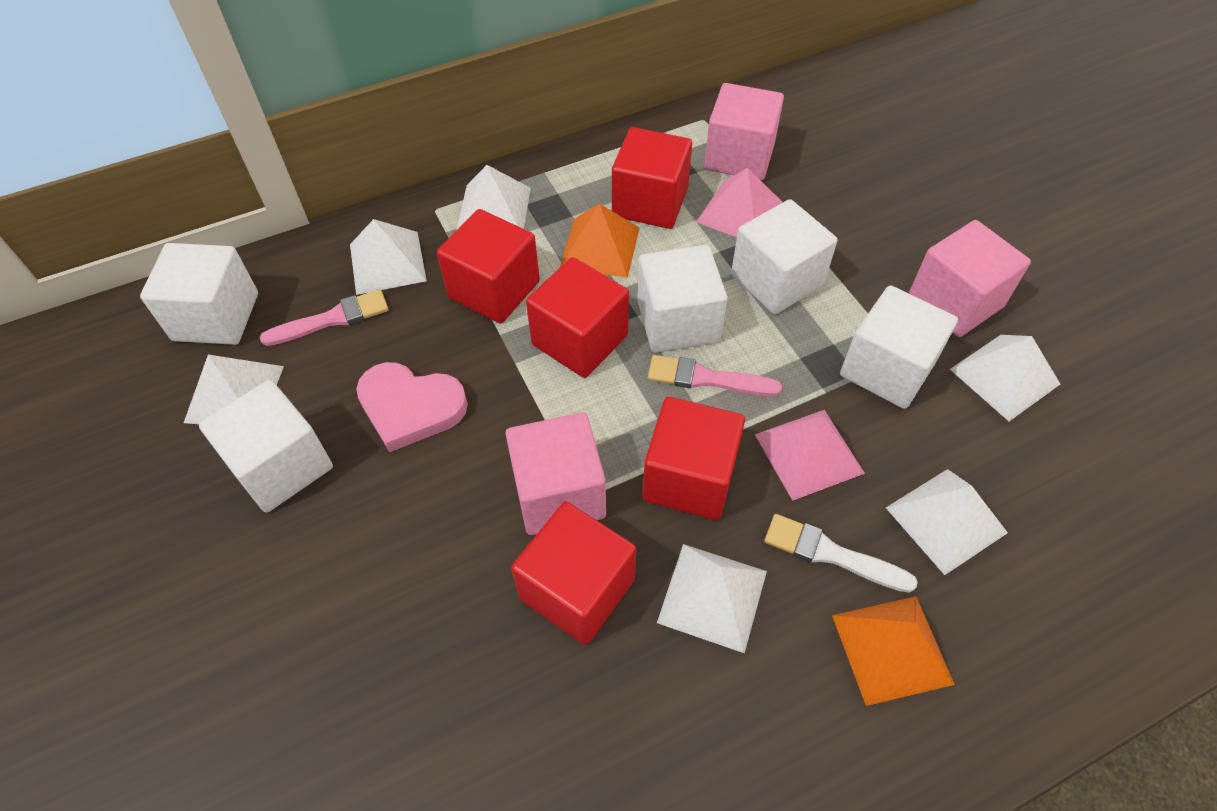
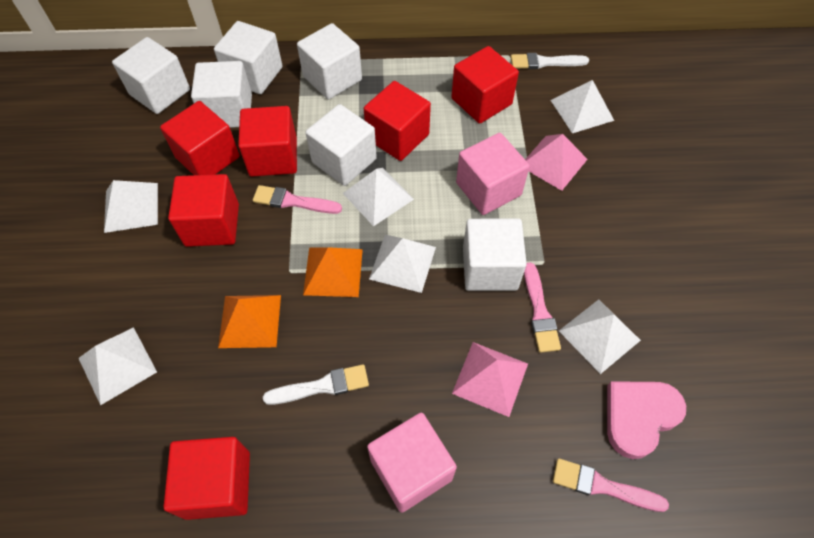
pink brush: [260,289,389,346] [648,355,782,396] = 2 -> [253,185,342,214] [524,262,561,353] [553,458,669,512] = 3
pink cube: [506,412,606,535] [704,83,784,181] [909,220,1031,337] = 3 -> [367,413,457,513] [456,133,530,215] = 2
red cube: [437,209,540,324] [511,501,636,645] [526,257,629,378] [612,127,692,229] [642,397,745,520] = 5 -> [160,101,240,175] [164,437,250,520] [168,174,239,247] [238,106,297,177] [364,81,431,161] [451,46,519,124] = 6
white brush: [764,514,918,593] = 1 -> [263,364,369,405] [511,53,589,69] = 2
white cube: [140,243,258,345] [199,380,333,513] [637,245,728,353] [731,199,838,314] [840,285,958,409] = 5 -> [112,37,190,114] [191,61,252,128] [214,21,283,94] [297,23,362,100] [306,104,377,186] [463,218,527,291] = 6

